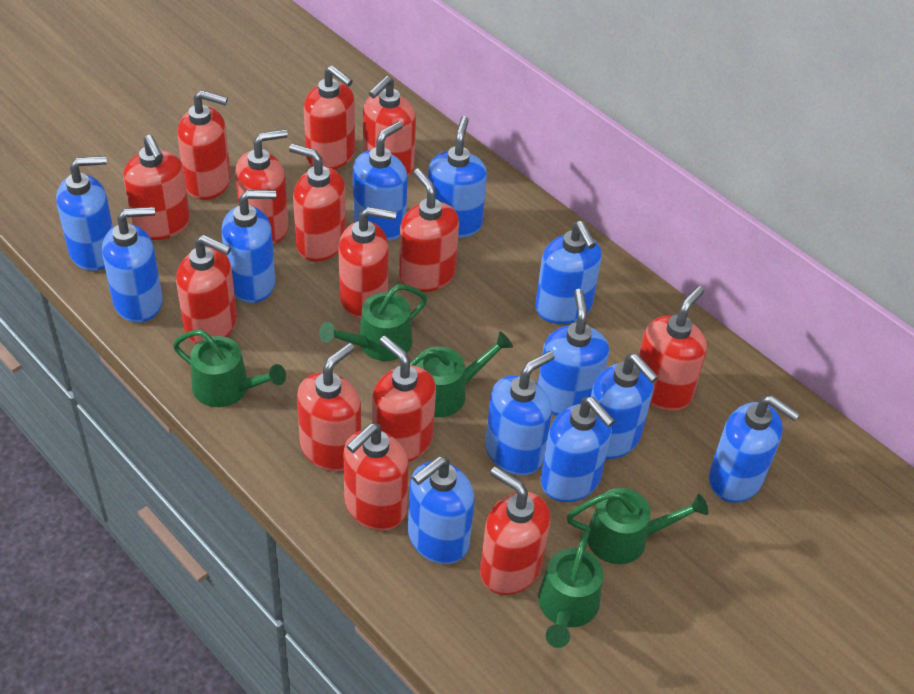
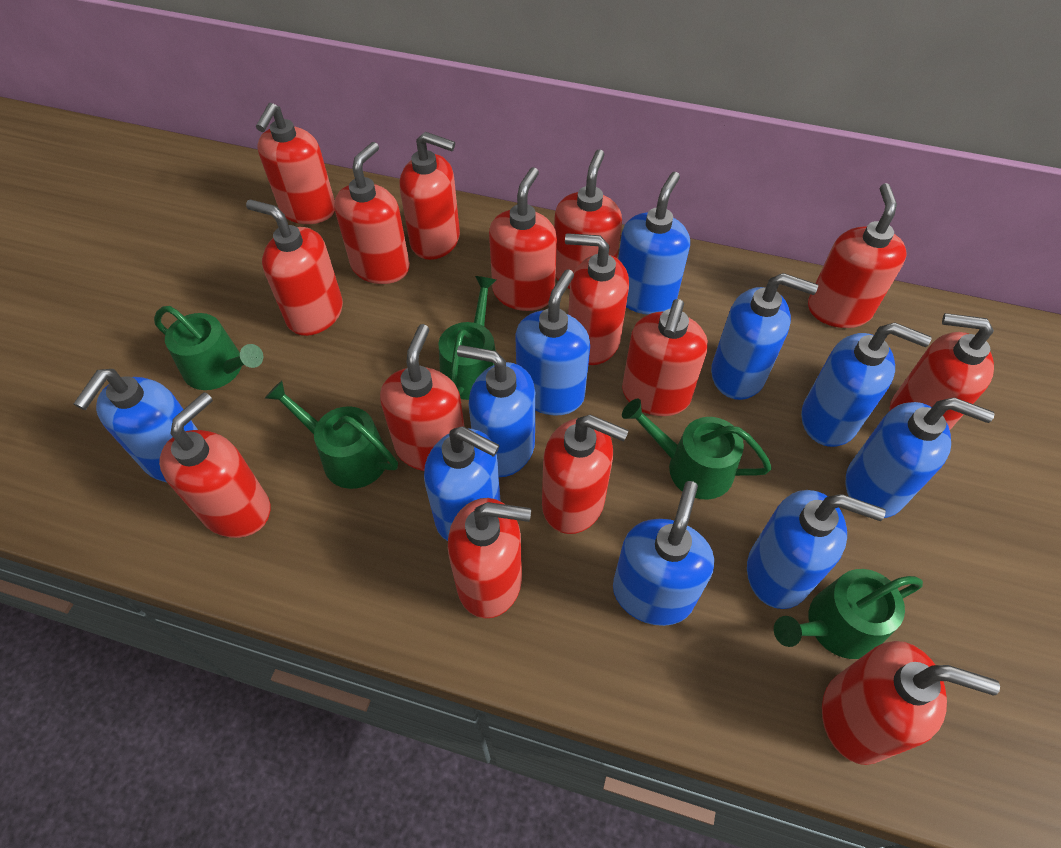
blue soap dispenser: [56,156,113,271] [102,207,163,323] [221,190,276,303] [353,121,408,241] [408,456,475,564] [428,116,487,238] [485,351,555,476] [535,221,602,324] [538,289,609,415] [541,397,615,502] [591,354,658,459] [709,395,800,503] = 12 -> [74,369,198,483] [424,426,500,541] [457,345,536,477] [516,269,590,416] [613,481,714,626] [618,172,690,315] [711,273,818,400] [747,490,886,609] [801,322,932,447] [846,397,995,518] = 10
red soap dispenser: [123,135,190,240] [176,235,237,344] [177,90,231,200] [235,129,288,244] [289,144,346,261] [297,343,361,471] [304,65,355,170] [338,207,397,319] [343,423,409,531] [363,76,416,176] [372,336,436,462] [399,169,459,292] [480,466,550,595] [639,286,707,411] = 14 -> [159,392,270,538] [246,199,343,336] [256,103,335,224] [334,142,410,284] [380,324,464,471] [400,132,460,260] [448,498,531,618] [489,167,557,311] [542,415,629,534] [554,150,622,289] [565,233,629,365] [622,299,708,416] [808,183,906,328] [822,641,1000,765] [889,313,994,430] = 15

